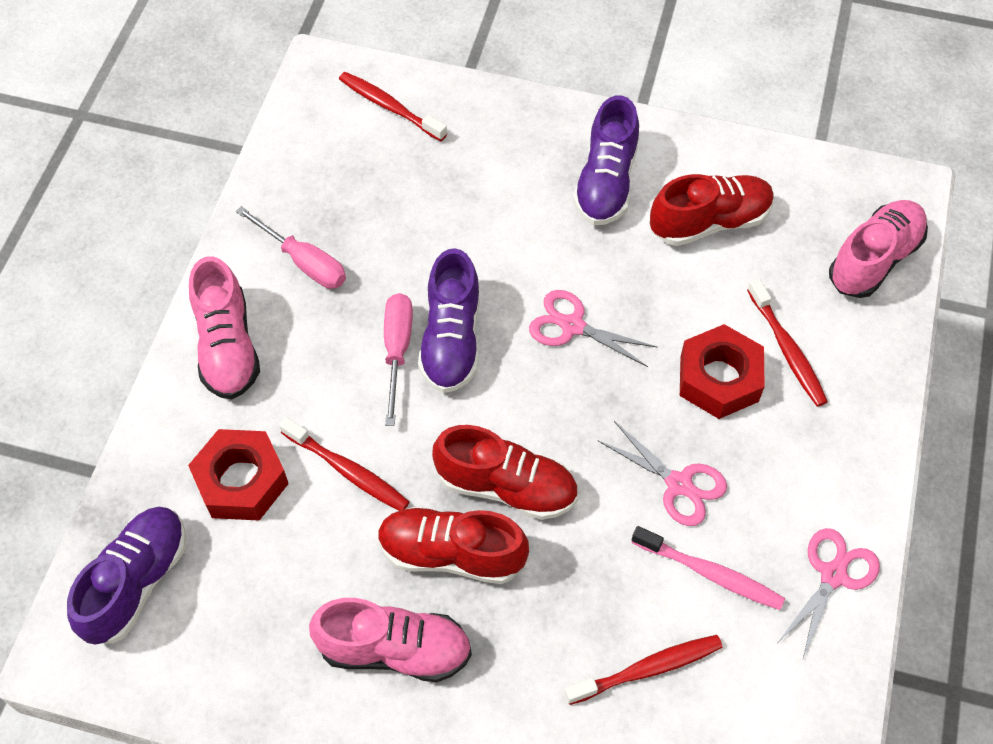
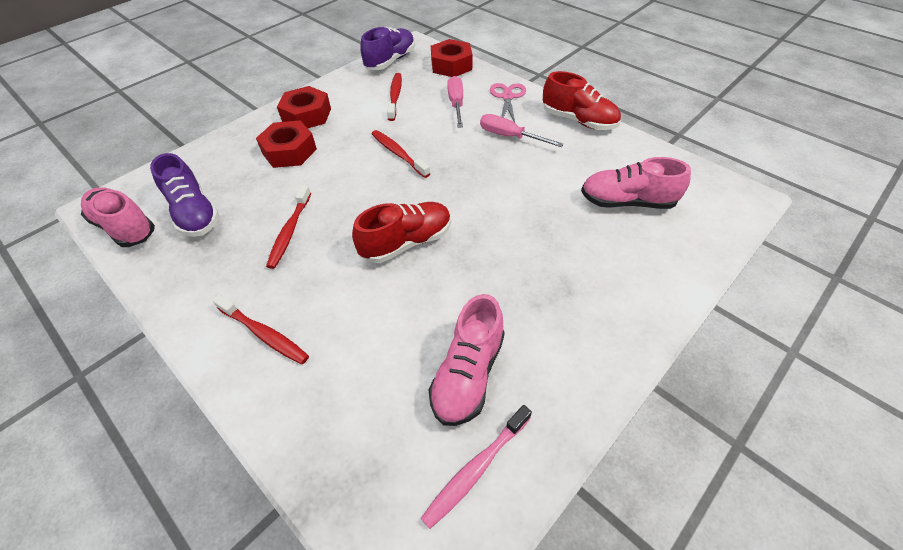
pink scissors: [529,290,657,367] [598,421,727,526] [778,528,880,659] = 3 -> [490,83,526,122] = 1
purple shoe: [67,507,186,645] [418,248,480,393] [573,95,639,225] = 3 -> [150,153,219,237] [360,27,415,70] = 2
red nut: [188,429,289,521] [680,324,765,419] = 2 -> [256,121,317,168] [277,86,331,128] [431,39,472,77] = 3
red shoe: [378,507,529,584] [432,425,578,520] [650,174,774,246] = 3 -> [352,202,451,263] [543,71,621,130] = 2

